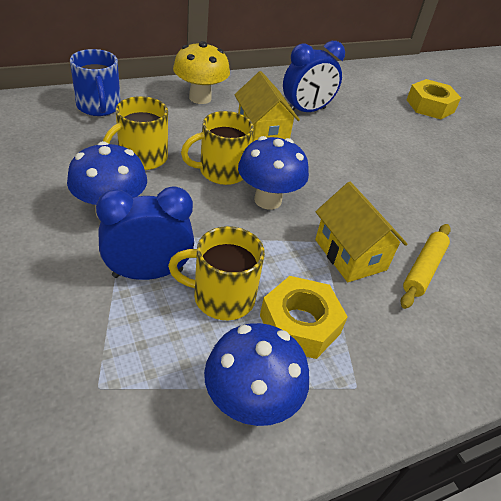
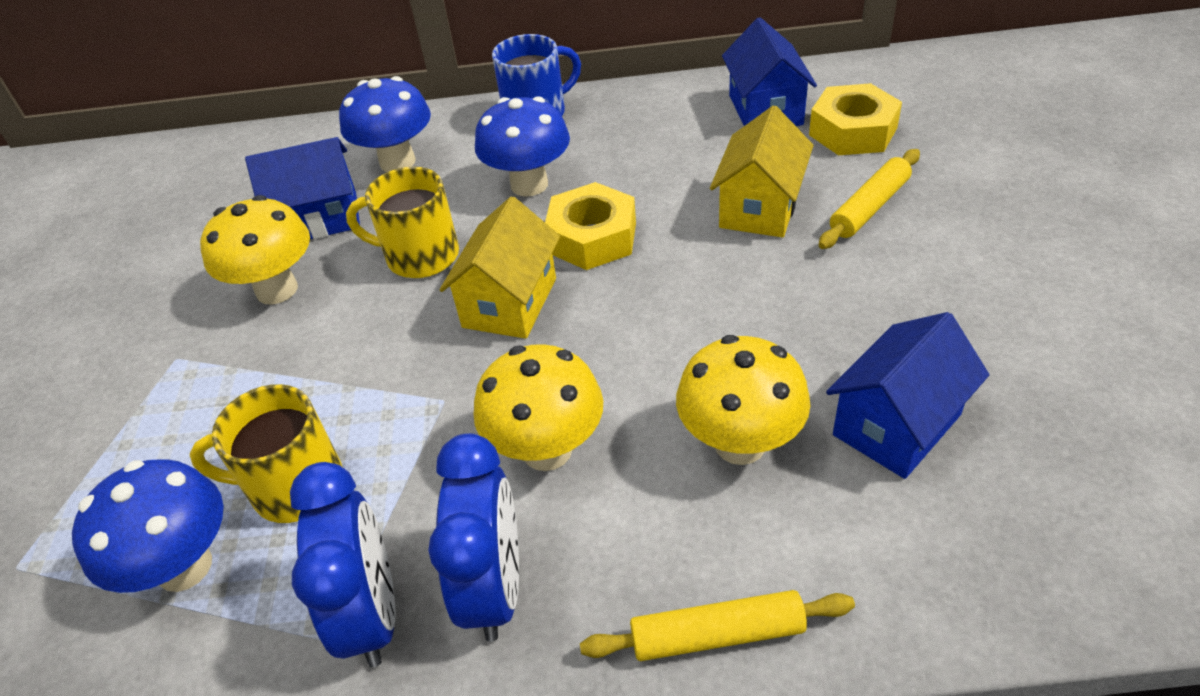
blue house: none = 0 -> [245,137,360,239] [722,17,817,126] [826,312,989,479] = 3
yellow mug: [103,96,168,170] [168,226,265,320] [181,111,254,185] = 3 -> [189,384,342,523] [346,167,459,278] = 2
yellow mushroom: [173,41,230,104] = 1 -> [200,195,310,305] [474,344,603,471] [676,335,811,465] = 3
yellow rolling pin: [401,224,451,309] = 1 -> [580,590,855,661] [819,149,920,249] = 2

